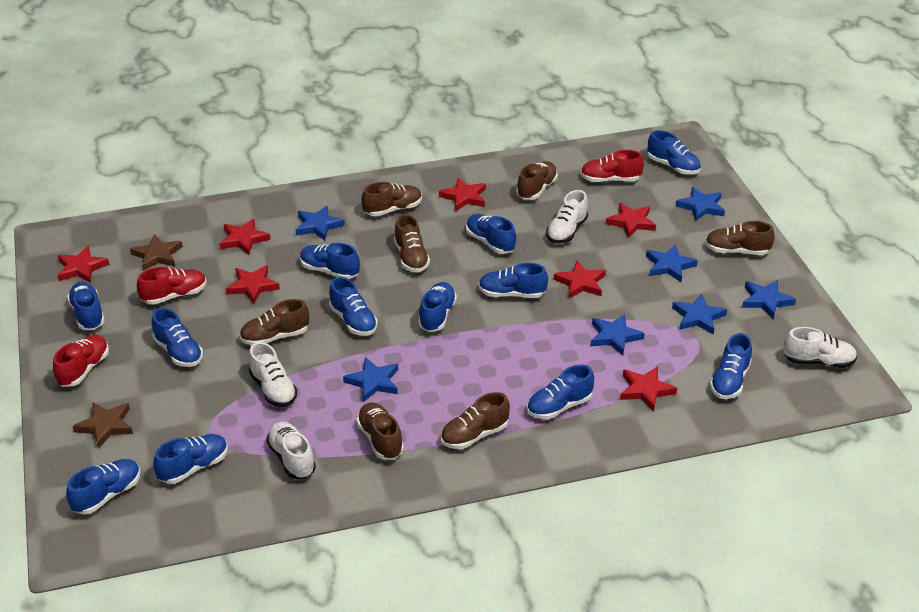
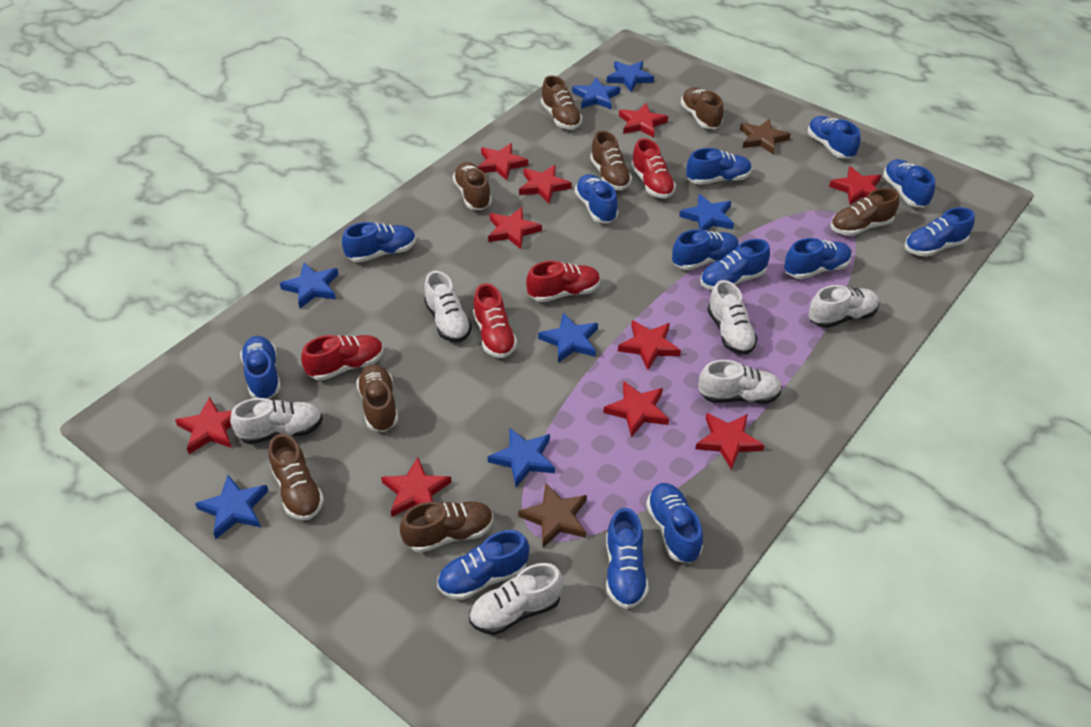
blue shoe: [66,459,141,514] [67,282,105,330] [152,308,203,367] [153,434,228,484] [300,243,360,279] [329,277,378,336] [418,282,457,332] [466,214,516,254] [478,263,548,298] [527,365,594,419] [648,130,701,175] [710,333,752,399] = 12 -> [240,336,281,399] [342,222,416,263] [437,530,529,600] [575,174,618,223] [606,508,649,609] [646,483,703,563] [672,229,739,270] [686,148,752,185] [700,239,770,290] [784,238,852,279] [808,116,861,159] [883,159,935,208] [904,207,975,257] = 13
brown shoe: [240,299,309,345] [356,402,404,459] [361,182,422,216] [394,214,430,273] [441,392,510,449] [516,161,558,200] [705,221,775,255] = 7 -> [269,434,324,520] [356,364,398,432] [400,501,493,553] [453,162,492,210] [541,75,582,129] [590,131,632,190] [681,87,724,129] [831,188,899,236] = 8
red shoe: [53,335,109,387] [137,267,207,305] [580,150,644,182] = 3 -> [301,335,384,381] [473,283,517,358] [526,261,600,302] [631,138,676,198] = 4
red star: [58,246,110,283] [219,219,270,255] [226,265,280,304] [439,178,486,212] [554,260,606,298] [606,203,656,238] [620,366,677,412] = 7 -> [175,397,232,454] [381,457,452,517] [478,143,528,181] [488,207,542,249] [519,165,572,203] [603,381,669,437] [618,320,681,370] [619,103,668,138] [695,413,765,470] [829,166,882,205] = 10
white shoe: [249,342,297,407] [266,421,316,479] [546,190,588,243] [783,327,857,368] = 4 -> [230,398,323,444] [424,271,472,342] [469,563,563,635] [698,360,782,404] [707,280,758,355] [808,285,879,328] = 6

